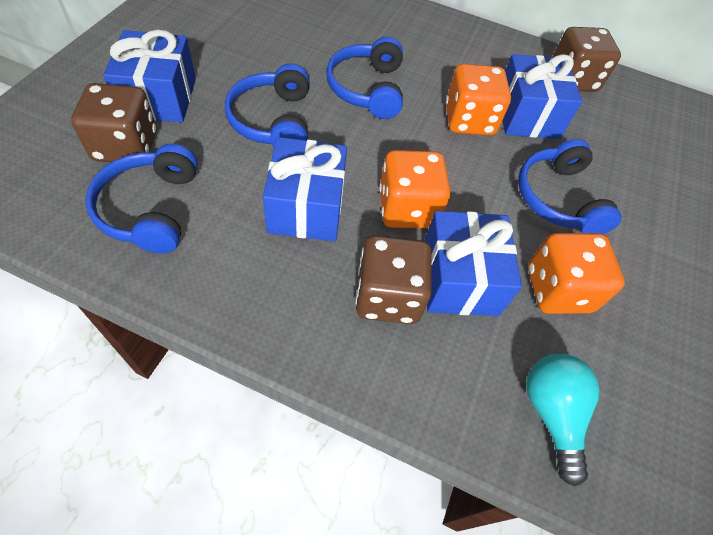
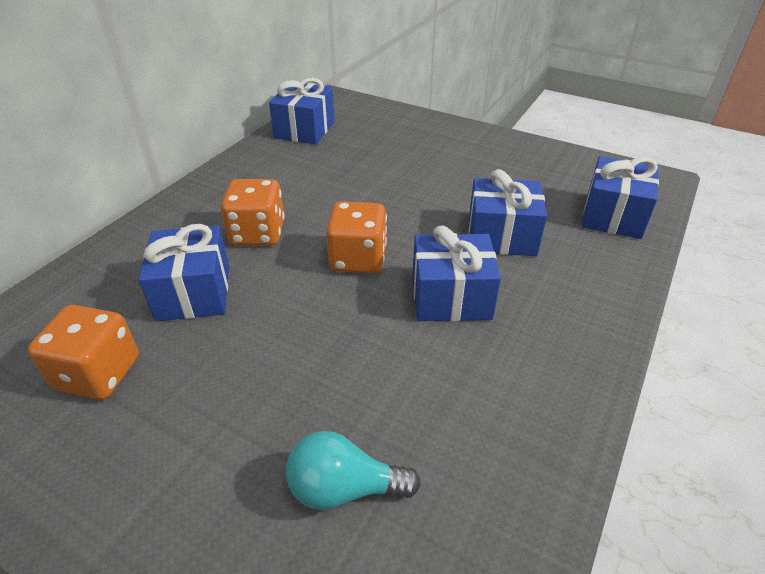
blue gift: [103,30,196,122] [263,137,347,241] [424,211,522,316] [502,54,582,139] = 4 -> [139,224,229,321] [269,78,335,144] [413,226,501,321] [469,169,547,256] [582,156,659,239] = 5
blue headphones: [85,144,198,254] [225,63,310,147] [326,36,403,119] [518,139,621,234] = 4 -> none = 0
brown dice: [71,83,157,162] [355,235,432,324] [553,27,621,92] = 3 -> none = 0

